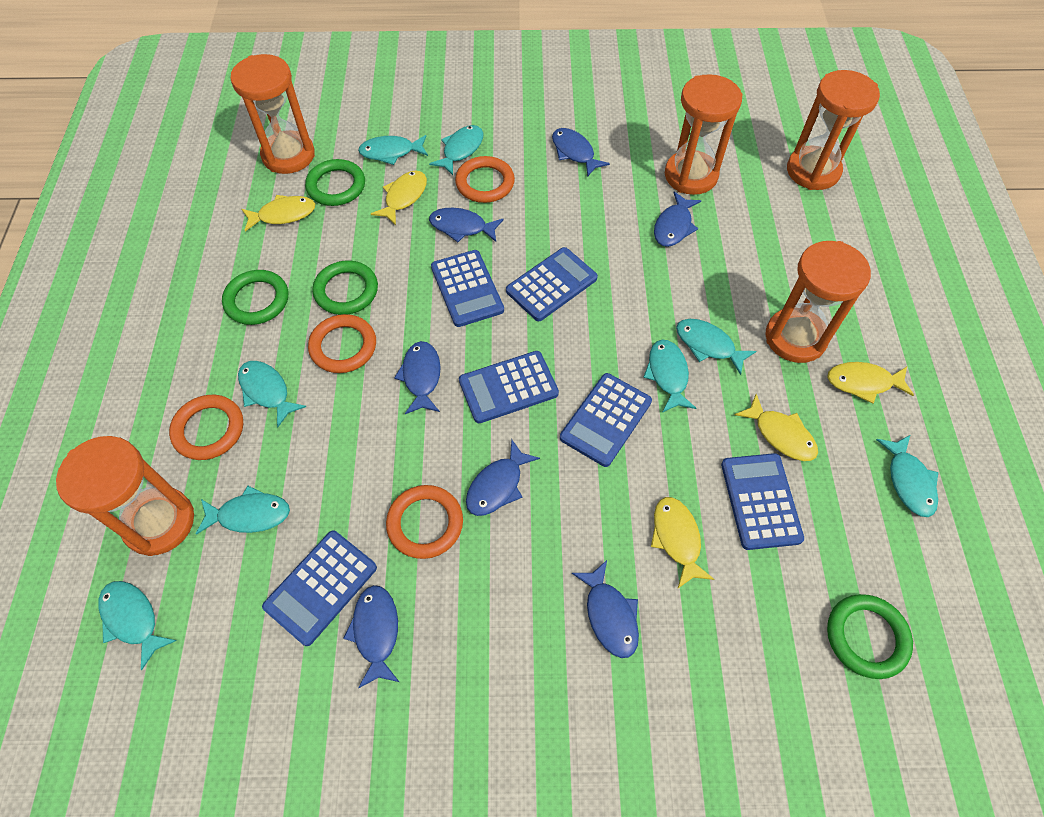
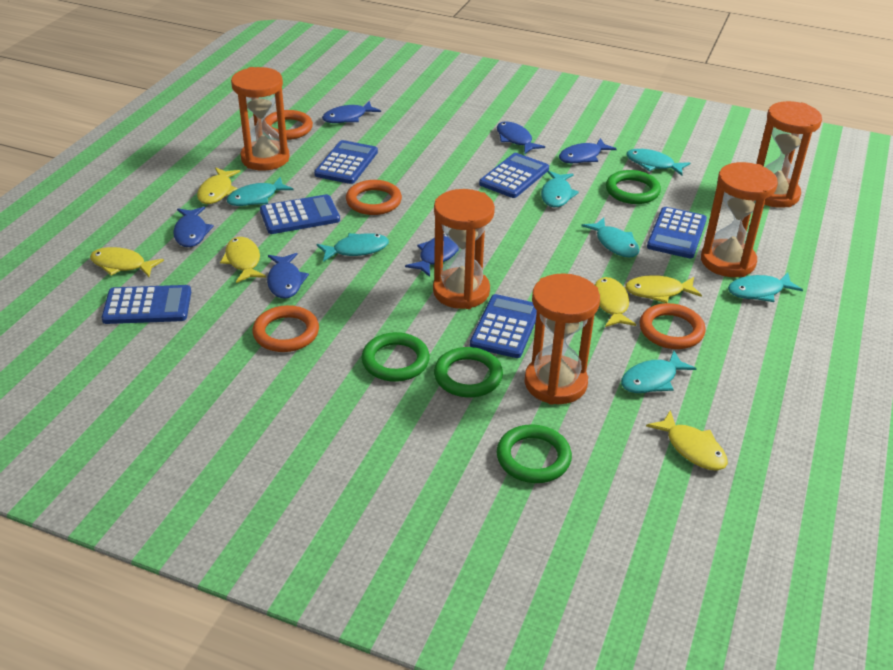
blue fish: [343,585,399,689] [394,341,441,414] [429,208,504,242] [466,439,540,516] [552,128,610,176] [572,560,639,658] [654,191,701,247] = 7 -> [173,207,214,247] [267,253,309,299] [322,101,381,123] [405,234,459,277] [497,121,545,154] [559,138,617,163] = 6
turquoise fish: [98,581,177,670] [196,486,290,535] [238,361,306,427] [358,135,428,165] [429,125,483,175] [643,340,696,413] [676,319,756,375] [876,435,938,517] = 8 -> [227,177,294,206] [317,233,389,262] [541,171,579,207] [582,218,640,258] [621,351,697,393] [626,149,690,176] [728,273,803,302] = 7
yellow fish: [242,195,315,232] [371,170,427,225] [651,497,714,588] [735,394,818,461] [827,362,914,404] = 5 -> [90,247,164,277] [197,167,240,204] [220,237,266,283] [595,277,636,327] [625,275,702,303] [646,410,728,471] = 6

